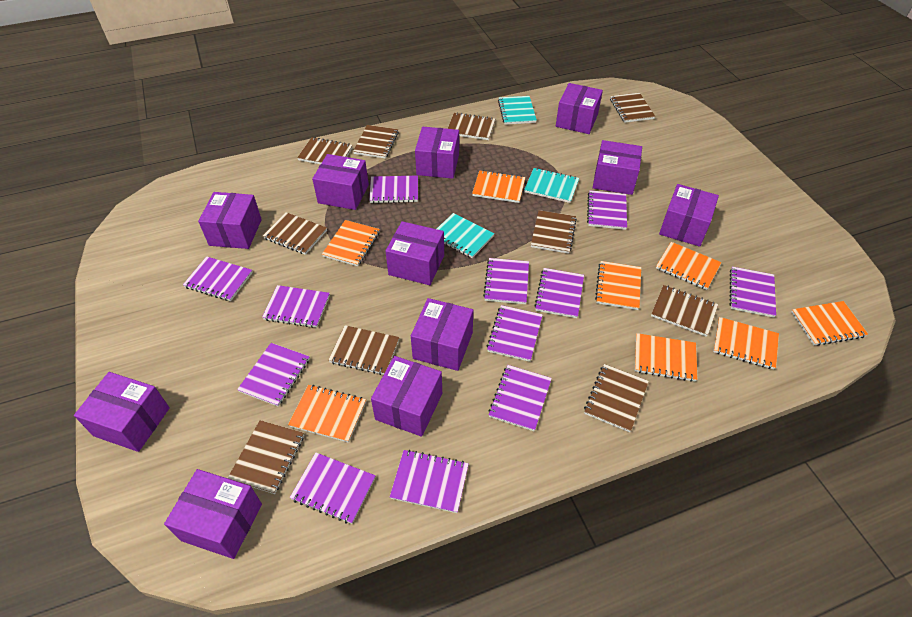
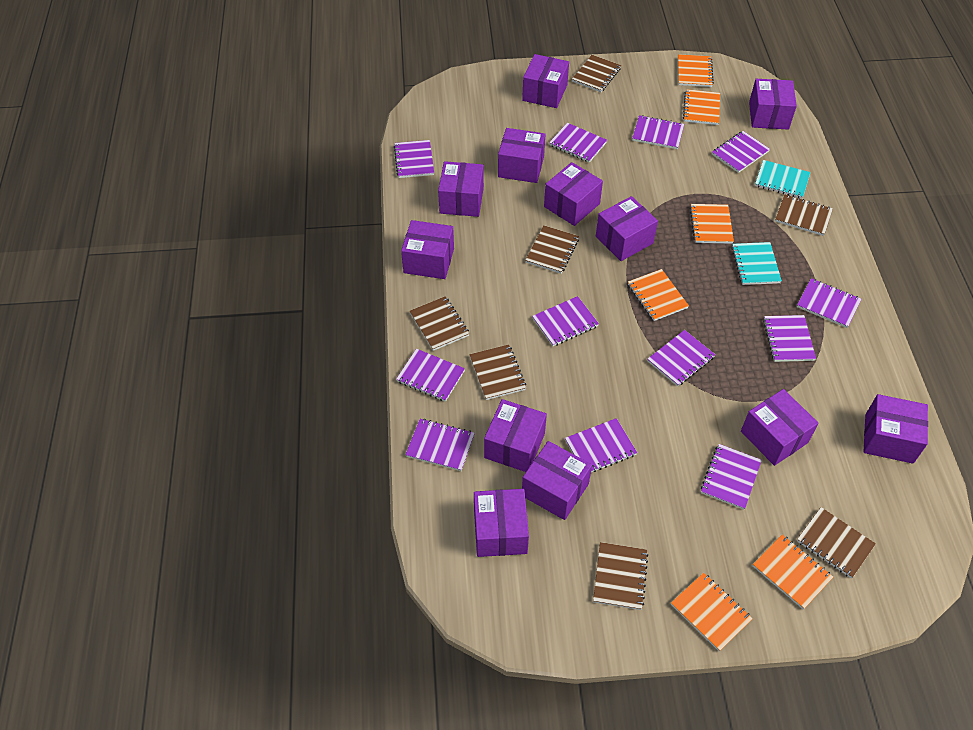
brown notebook: [228,420,304,494] [263,212,327,255] [297,137,353,164] [329,325,400,375] [353,125,399,159] [447,112,495,140] [531,210,577,254] [584,364,649,432] [610,93,655,123] [651,285,718,337] = 10 -> [410,296,470,351] [469,344,526,400] [525,225,579,274] [572,55,621,92] [593,542,648,610] [775,194,833,236] [797,507,876,578] = 7
orange notebook: [288,385,366,443] [322,220,380,266] [472,170,525,203] [595,261,641,310] [635,333,698,382] [656,242,722,290] [713,317,779,370] [791,301,868,346] = 8 -> [628,269,689,321] [671,573,753,651] [678,54,714,87] [683,89,720,125] [690,204,734,244] [753,535,833,609] = 6
purple box: [74,372,170,452] [164,469,262,559] [198,192,262,249] [312,154,369,210] [371,356,442,437] [385,221,444,285] [411,298,473,371] [415,127,459,179] [556,83,603,134] [593,140,642,195] [659,184,719,247] = 11 -> [401,220,454,279] [438,161,484,217] [474,489,529,557] [484,399,547,472] [498,128,546,183] [522,54,569,108] [522,441,592,520] [544,162,603,226] [596,196,658,261] [741,389,819,466] [749,79,797,130] [864,394,928,464] = 12
turquoise notebook: [437,213,494,258] [498,96,537,125] [524,168,579,203] = 3 -> [732,242,782,285] [755,160,810,199] = 2

